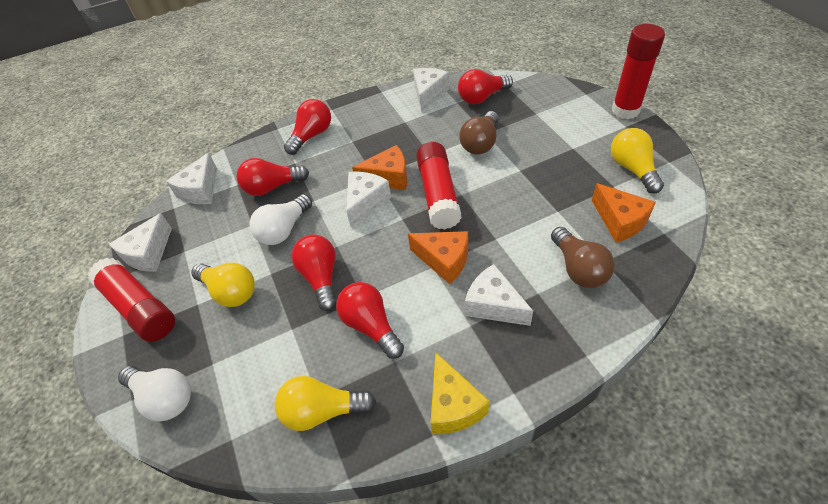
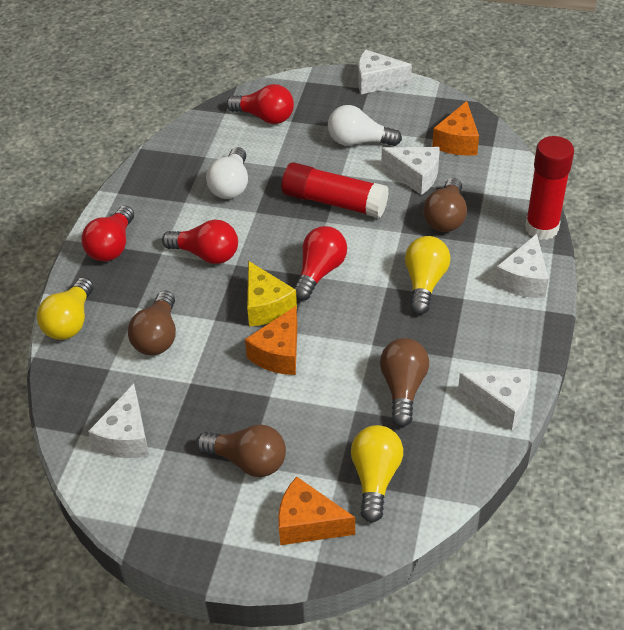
brown light bulb: [459,111,499,155] [551,227,615,288] = 2 -> [128,291,176,355] [196,424,286,477] [380,338,429,427] [423,178,467,232] = 4
red glue stick: [87,258,175,342] [416,142,462,230] [612,24,665,119] = 3 -> [282,162,389,218] [525,136,574,240] = 2
red light bulb: [237,158,309,196] [284,99,331,155] [291,235,337,311] [336,282,404,359] [458,69,513,104] = 5 -> [81,206,134,262] [162,220,238,264] [226,84,294,124] [294,226,347,301] = 4

